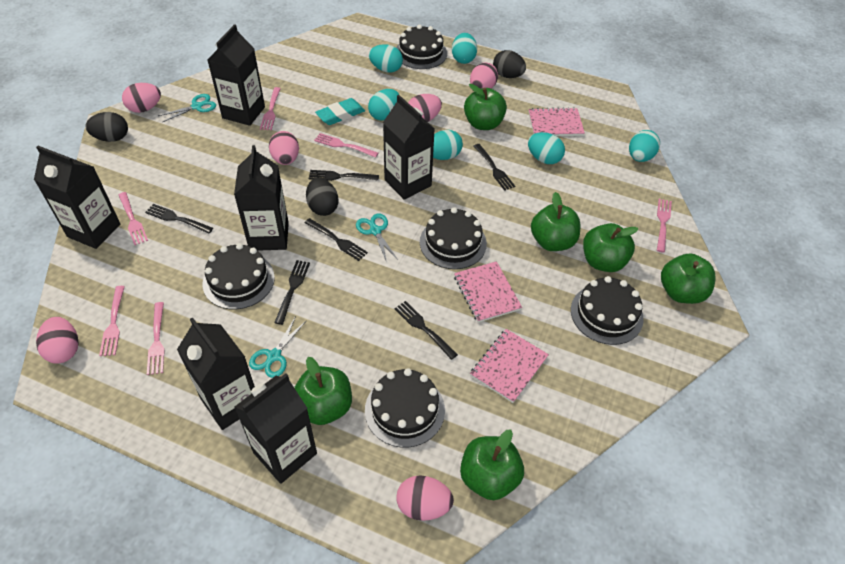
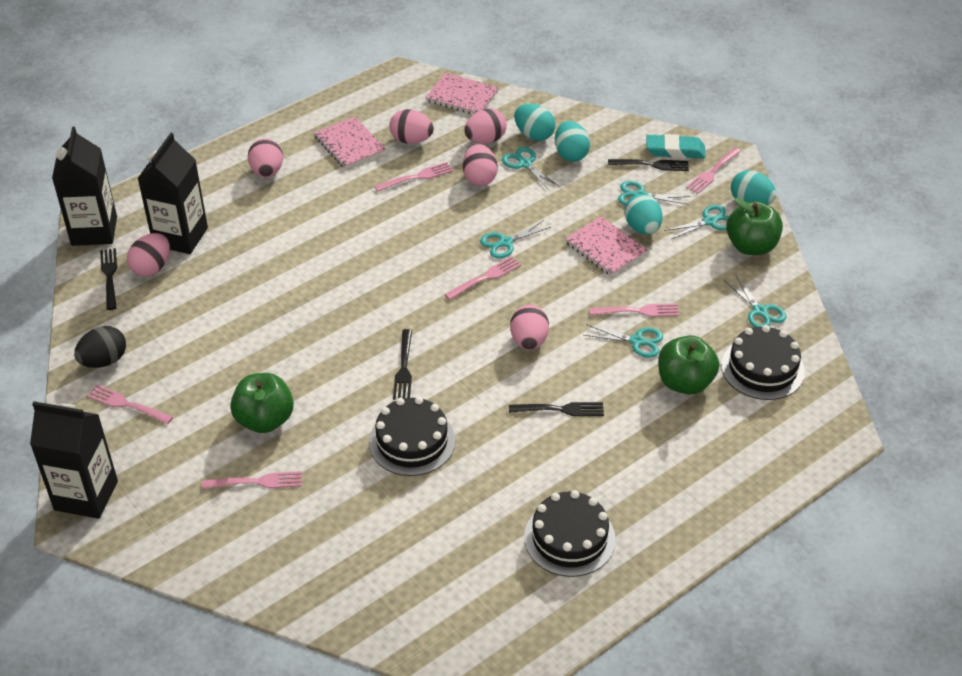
black cake: [202,243,275,309] [365,368,445,448] [396,25,447,69] [420,207,487,269] [571,276,644,345] = 5 -> [369,397,455,476] [524,490,616,577] [721,325,805,400] = 3
black carton: [34,146,120,249] [177,317,255,430] [208,24,265,126] [234,145,289,251] [235,374,317,484] [383,95,435,200] = 6 -> [30,401,118,519] [52,127,117,246] [137,133,208,254] = 3
black egg: [85,112,128,142] [306,178,339,216] [493,50,526,78] = 3 -> [74,326,126,368] = 1
black fork: [145,204,213,234] [274,260,310,325] [305,218,368,261] [309,170,379,181] [394,301,458,360] [474,144,515,191] = 6 -> [100,248,117,310] [393,329,412,400] [509,402,604,416] [608,159,689,171] = 4
green apple: [294,357,352,425] [460,429,524,500] [464,84,507,130] [531,192,580,251] [583,223,638,272] [661,253,715,304] = 6 -> [230,373,294,433] [658,335,719,395] [726,198,783,255] = 3
turquoise egg: [368,89,399,121] [369,44,403,73] [433,130,463,160] [452,33,477,64] [528,132,565,164] [629,130,660,162] = 6 -> [514,104,555,141] [555,121,590,162] [624,194,662,235] [731,170,776,205] = 4
turquoise scissors: [158,94,216,122] [249,316,307,378] [356,214,398,262] = 3 -> [480,220,551,259] [502,147,560,190] [583,324,663,358] [618,181,690,205] [664,205,729,240] [724,275,786,327] = 6

